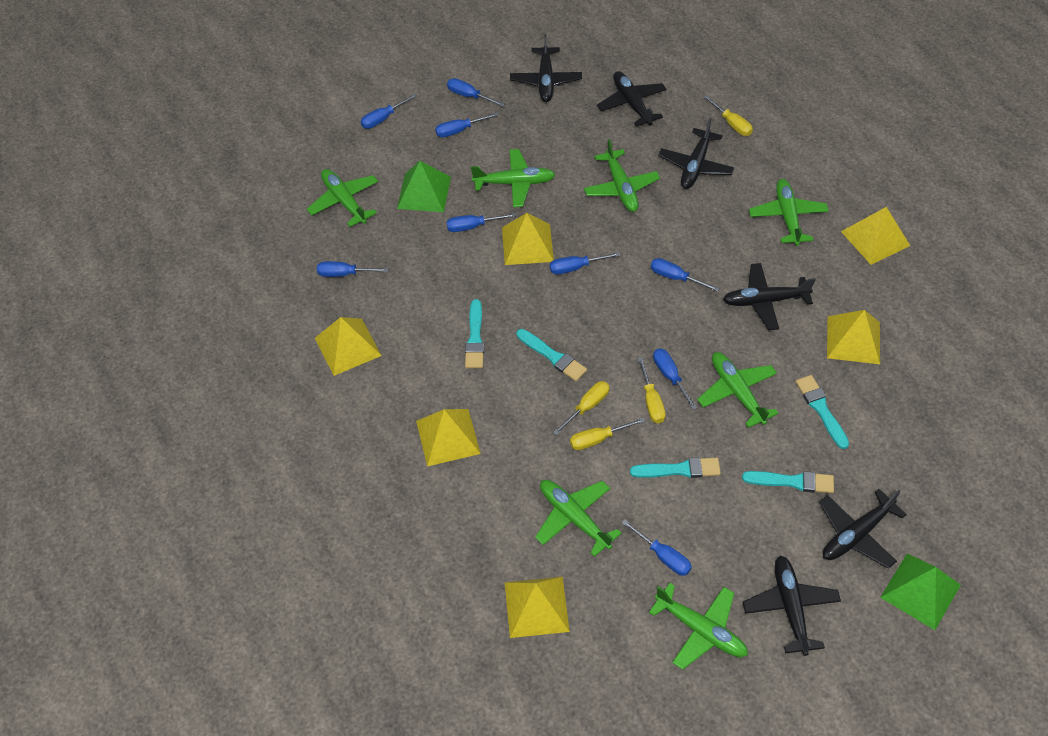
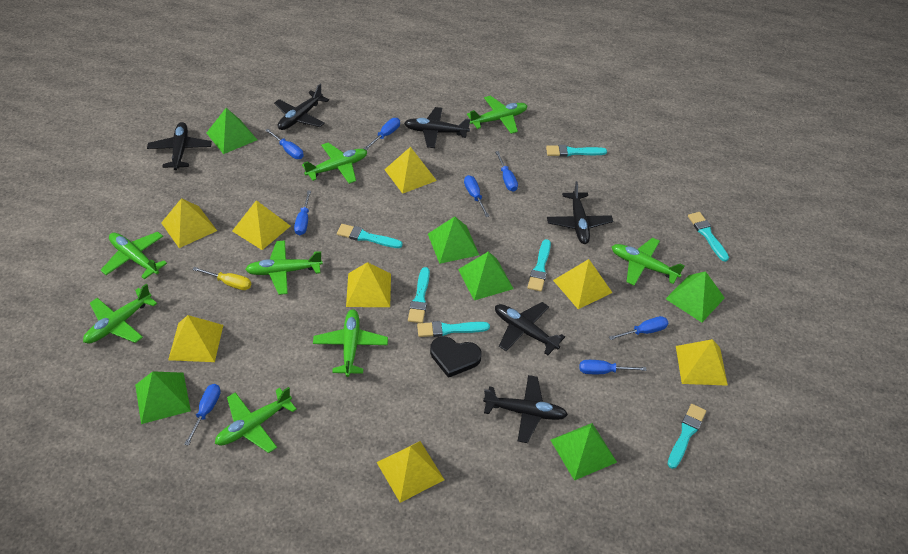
black heart: none = 0 -> [430,337,482,378] = 1
blue screwdriver: [317,261,389,277] [361,94,417,129] [435,113,499,137] [447,78,504,107] [447,213,516,232] [550,252,620,274] [622,519,692,576] [651,258,719,292] [653,349,697,410] = 9 -> [184,384,221,446] [265,129,304,159] [294,190,311,235] [364,118,400,150] [464,175,489,217] [495,151,518,192] [580,360,647,374] [609,316,668,340] = 8
green plane: [307,169,378,227] [471,149,555,207] [535,480,622,557] [584,139,660,212] [649,583,748,670] [697,352,778,428] [749,179,829,246] = 7 -> [83,284,157,344] [100,232,167,279] [215,387,297,453] [245,240,323,295] [302,142,367,184] [313,309,388,377] [467,96,527,134] [612,238,685,286] = 8
green pyramid: [397,161,451,212] [880,553,961,630] = 2 -> [135,371,191,424] [207,108,257,154] [428,217,479,264] [458,251,514,300] [551,423,617,481] [666,271,725,323] = 6
turquoise brush: [465,299,484,368] [517,329,587,381] [630,457,721,478] [742,471,834,493] [796,375,849,449] = 5 -> [337,224,403,248] [408,267,430,323] [417,321,490,337] [527,239,551,292] [546,145,607,157] [668,404,706,469] [688,212,729,262] = 7
yellow pyramid: [315,317,382,376] [416,409,481,466] [502,213,554,265] [505,577,570,638] [827,310,880,364] [841,207,910,265] = 6 -> [161,198,217,248] [168,315,223,362] [232,200,290,250] [346,262,391,307] [377,441,444,503] [384,147,437,194] [553,259,613,309] [676,339,728,386] = 8
yellow screwdriver: [553,381,610,435] [570,418,645,450] [638,357,666,423] [703,95,753,136] = 4 -> [192,267,251,290] = 1

